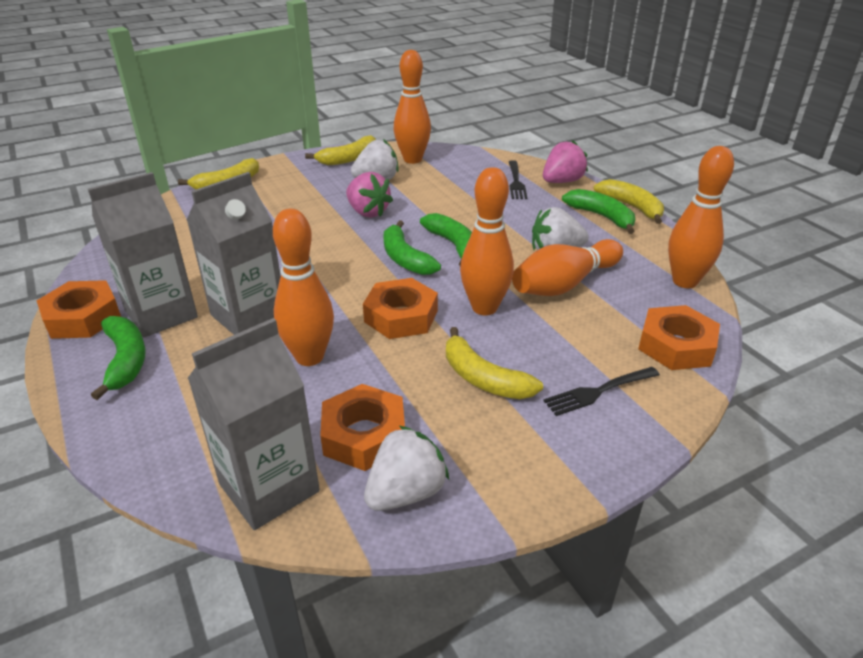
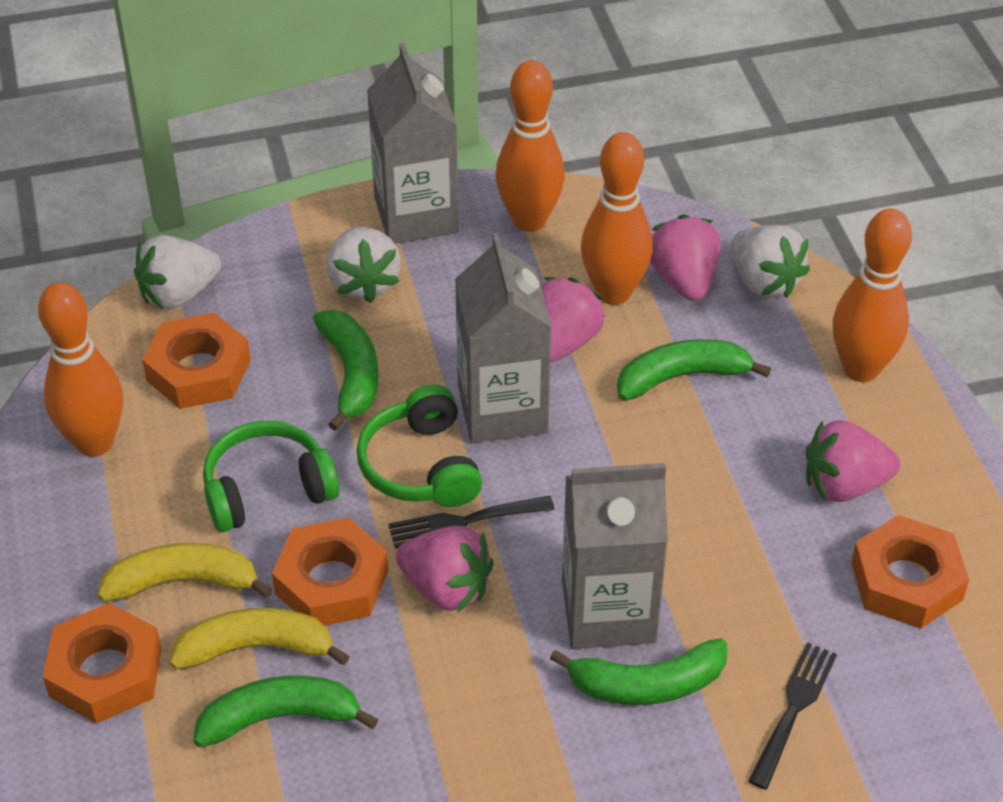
green headphones: none = 0 -> [203,421,339,532] [356,384,482,507] = 2
orange bowling pin: [273,209,334,366] [394,50,431,164] [460,167,514,315] [512,239,623,296] [668,146,734,288] = 5 -> [38,282,123,457] [496,60,565,232] [581,132,653,305] [833,209,912,382] = 4
pink strawberry: [346,172,393,218] [543,140,588,183] = 2 -> [396,526,494,613] [541,277,605,363] [650,214,720,301] [806,420,900,502] = 4
yellow banana: [178,158,259,189] [305,135,376,165] [446,327,543,399] [594,179,664,224] = 4 -> [97,543,273,602] [169,608,349,669] = 2

